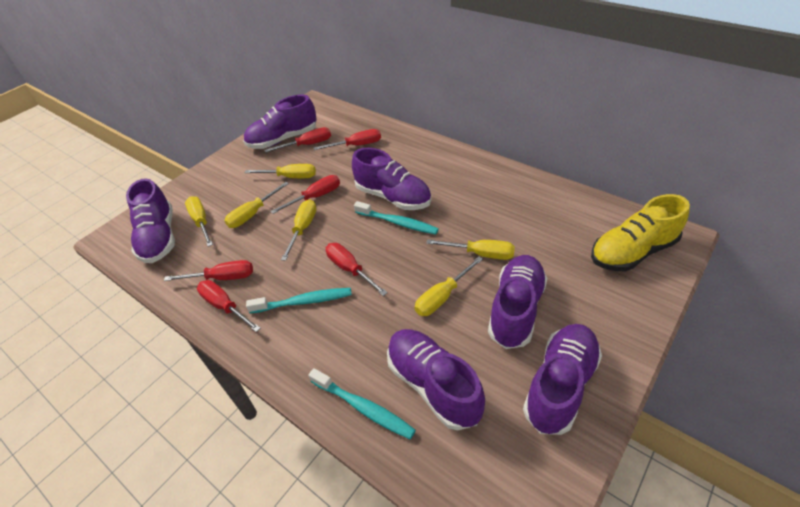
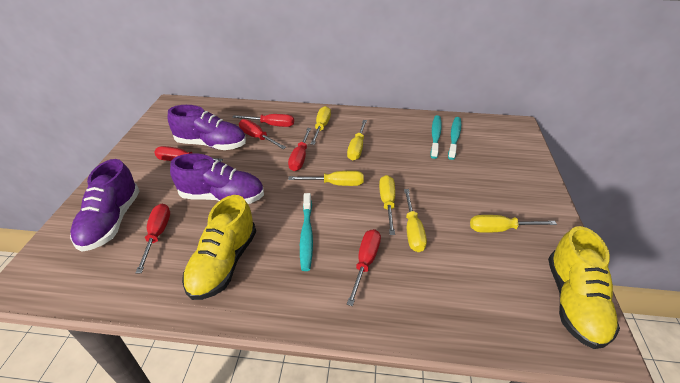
purple shoe: [126,178,175,263] [243,95,317,149] [352,148,431,210] [387,329,485,430] [488,255,548,349] [523,324,602,435] = 6 -> [70,159,140,252] [168,105,246,150] [170,153,264,204] = 3
yellow shoe: [591,194,690,271] = 1 -> [182,195,256,300] [548,226,620,349] = 2

